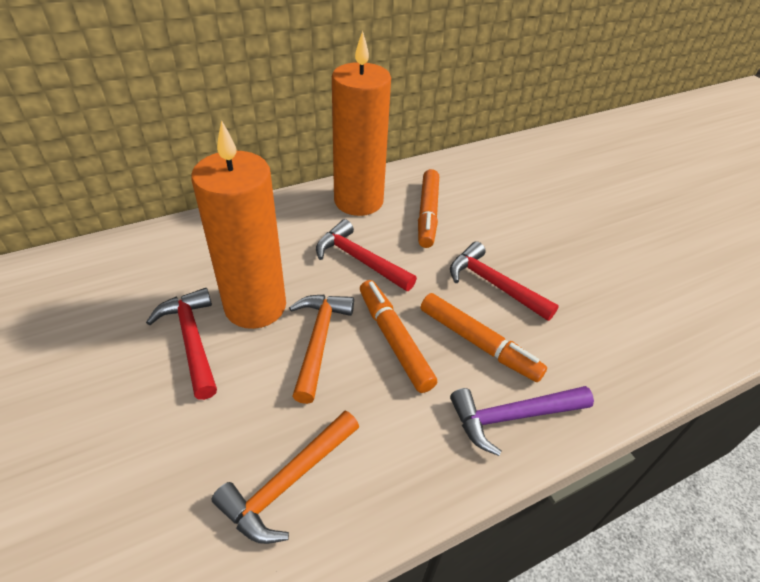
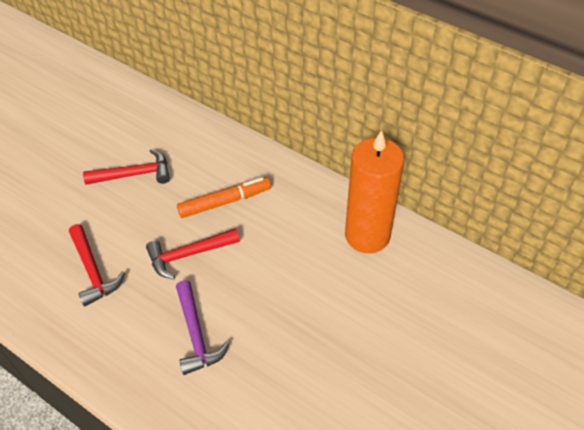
orange candle: [191,120,286,329] [332,31,391,216] = 2 -> [345,130,404,253] = 1
orange hammer: [212,411,359,544] [289,295,354,404] = 2 -> none = 0
orange marker: [360,280,437,393] [418,169,439,248] [421,293,547,382] = 3 -> [177,177,271,218] = 1

